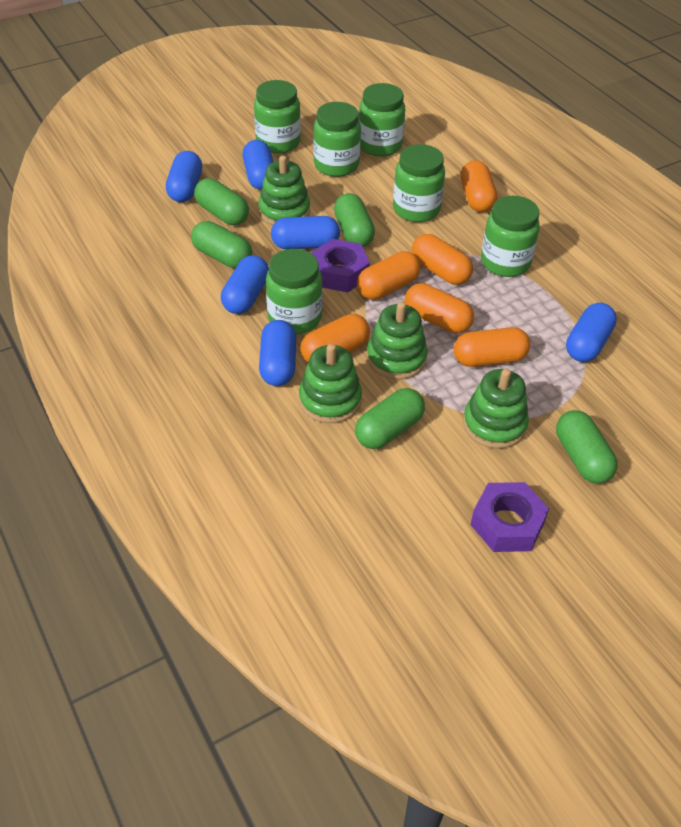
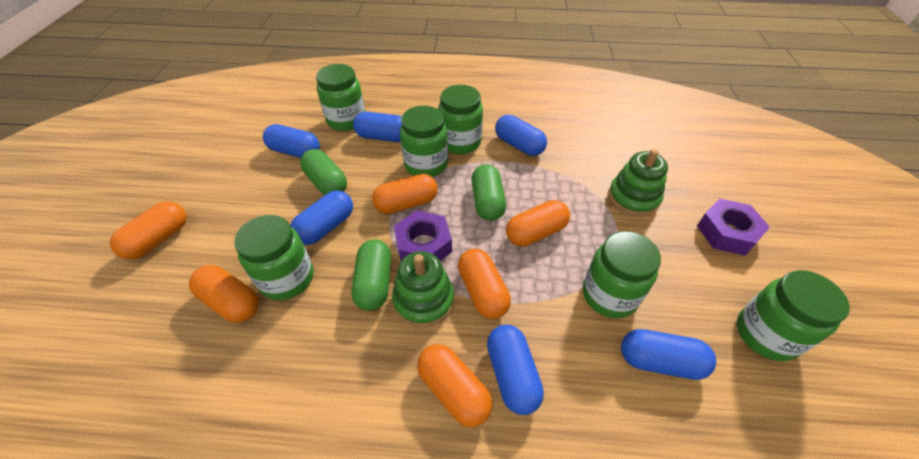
green capsule: [191,221,252,269] [194,178,249,225] [334,193,375,247] [355,388,425,449] [556,410,618,484] = 5 -> [300,149,347,195] [351,239,391,311] [471,164,506,221] = 3
green stacking toy: [258,156,310,225] [299,344,362,423] [367,302,428,380] [463,368,529,449] = 4 -> [392,251,454,327] [608,149,668,217] = 2

